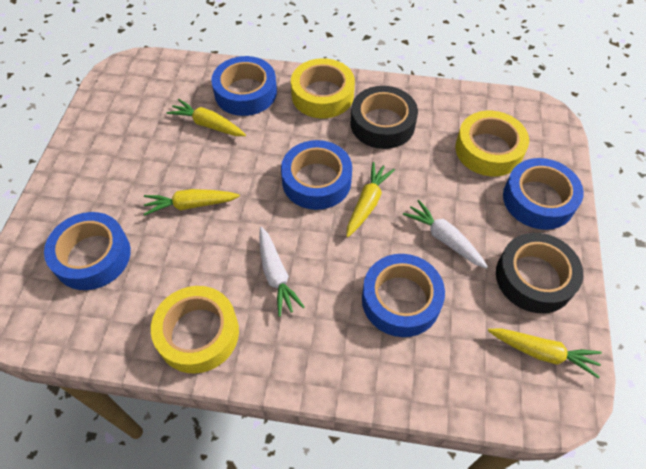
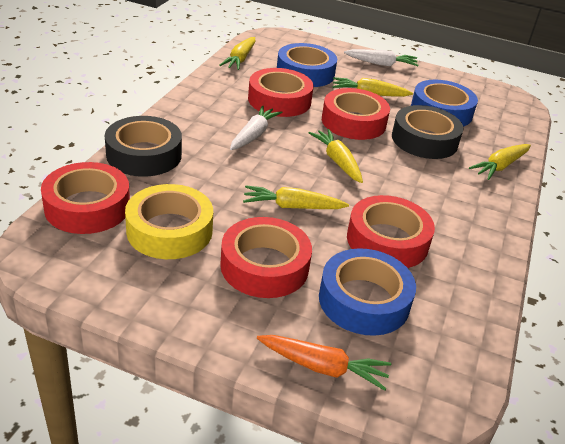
blue tape: [44,212,131,290] [211,56,277,116] [281,140,352,210] [362,254,445,337] [503,158,584,230] = 5 -> [277,43,337,87] [319,248,416,336] [411,80,478,127] = 3
orange carrot: none = 0 -> [257,335,391,391] = 1
red tape: none = 0 -> [41,162,130,234] [220,217,312,298] [248,68,313,117] [322,88,390,140] [347,195,435,268] = 5
yellow carrot: [143,189,240,216] [167,99,246,136] [346,162,395,237] [488,328,602,379] = 4 -> [220,37,255,70] [243,186,349,209] [309,129,363,183] [332,77,413,97] [469,144,531,180] = 5
yellow tape: [151,286,239,374] [291,58,355,118] [455,111,529,176] = 3 -> [125,184,213,259] = 1

